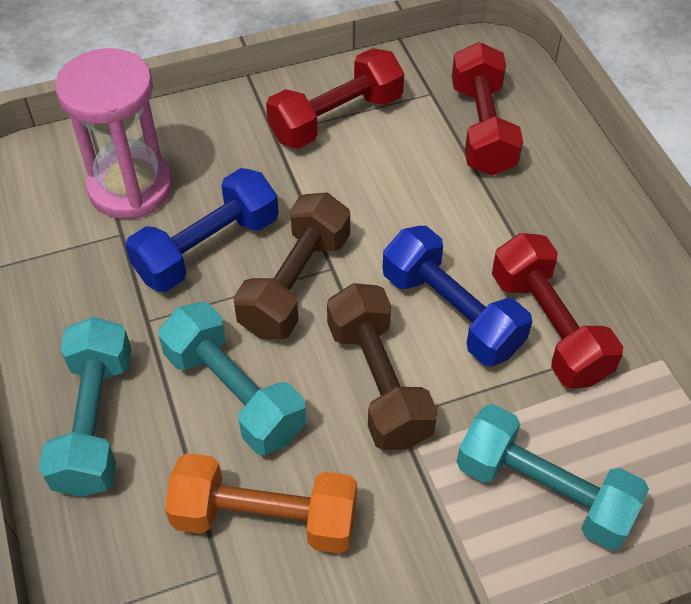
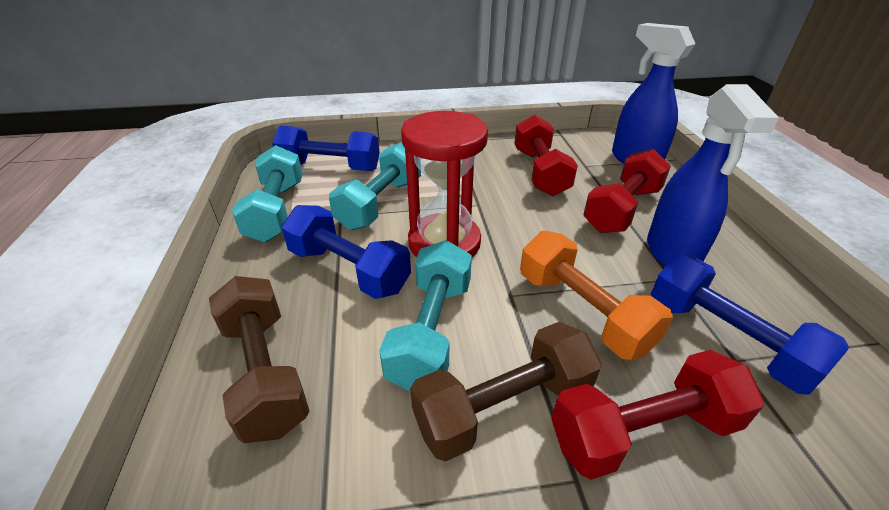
blue dumbbell: [125,168,279,292] [383,226,532,366] = 2 -> [272,126,380,171] [281,205,411,299] [651,255,849,395] = 3
blue spray bottle: none = 0 -> [612,23,695,164] [647,84,779,267] = 2
pink hourglass: [55,48,173,219] = 1 -> none = 0
red hourglass: none = 0 -> [401,111,488,257] = 1

